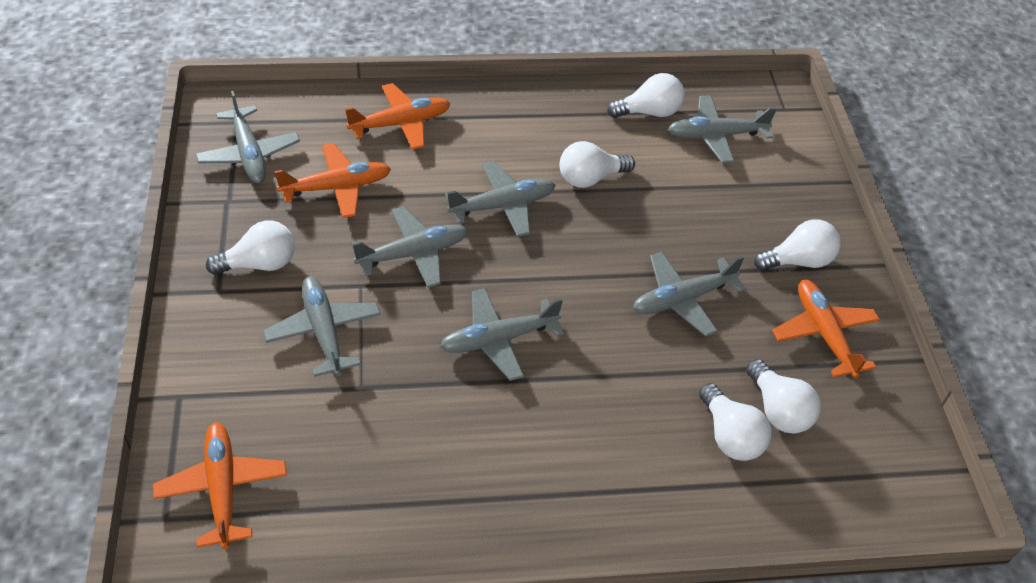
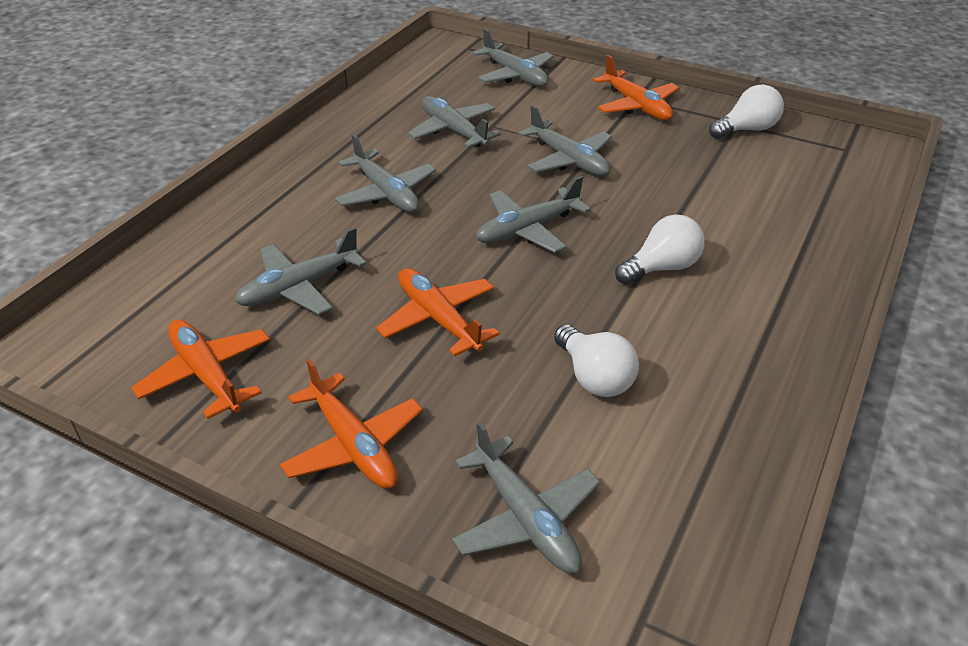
white light bulb: [206,220,295,275] [560,141,635,188] [607,73,685,118] [699,383,771,461] [746,359,821,434] [754,219,840,271] = 6 -> [554,325,639,397] [615,214,705,284] [709,84,784,139] = 3

